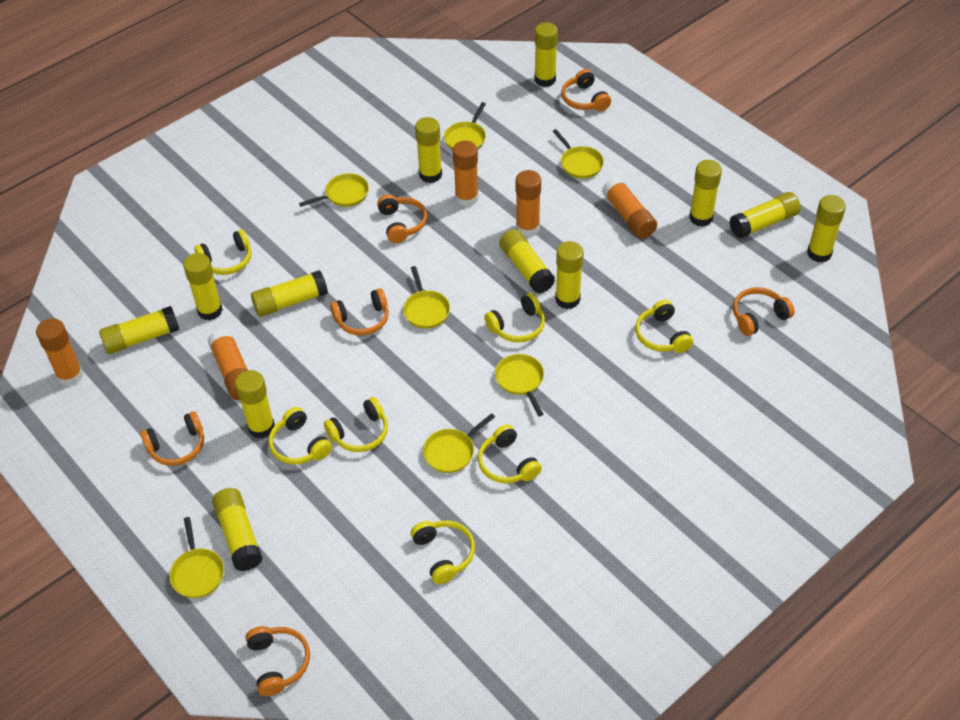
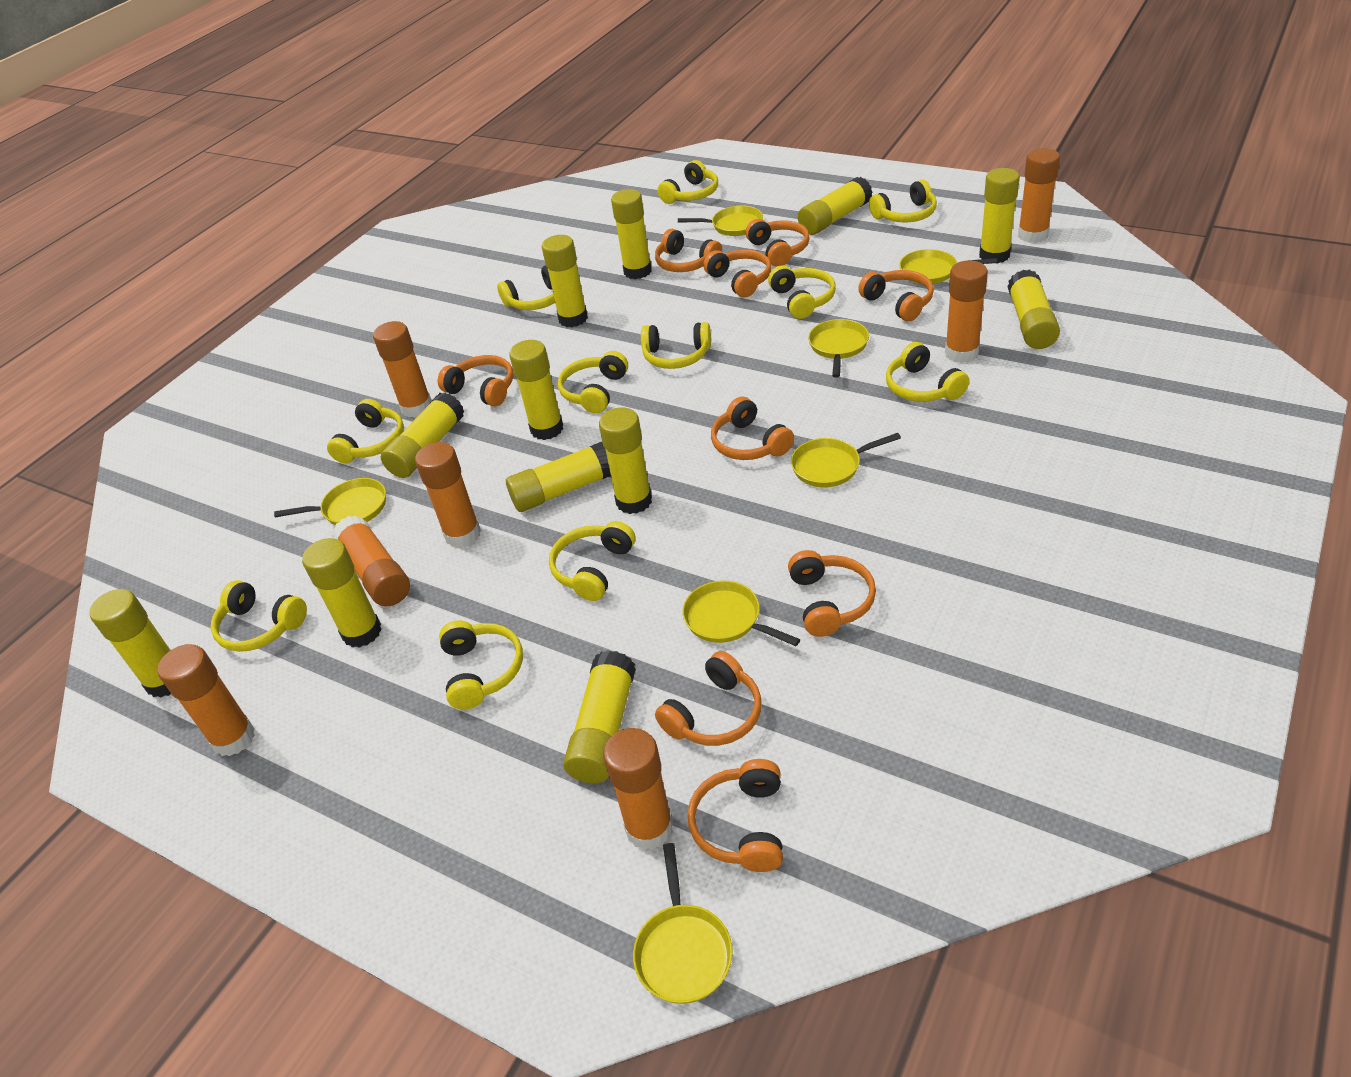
orange glue stick: [36,318,83,386] [208,329,248,400] [452,140,479,207] [516,170,541,237] [602,177,657,239] = 5 -> [158,644,255,756] [332,515,410,607] [373,321,432,418] [415,442,481,548] [603,728,673,850] [945,260,988,363] [1018,148,1060,243] = 7
orange headphones: [140,411,204,466] [246,626,310,696] [330,288,389,336] [377,194,427,243] [561,69,611,111] [733,287,795,336] = 6 -> [438,355,514,407] [655,229,722,272] [655,651,762,746] [687,759,783,872] [703,249,772,297] [711,397,794,460] [746,219,810,267] [788,550,876,637] [858,270,934,321] = 9
yellow headphones: [194,229,251,275] [268,407,332,464] [324,397,388,452] [411,520,475,584] [478,424,542,483] [484,293,545,343] [635,300,693,353] = 7 -> [210,580,307,652] [327,399,404,463] [439,620,523,710] [497,265,555,310] [549,521,636,601] [558,351,628,413] [641,322,711,369] [657,160,718,204] [768,265,836,319] [869,180,937,222] [886,342,969,402] = 11

